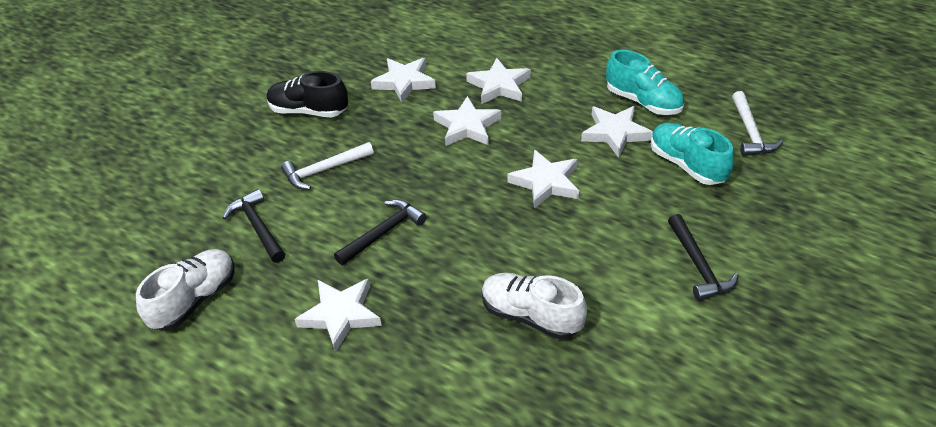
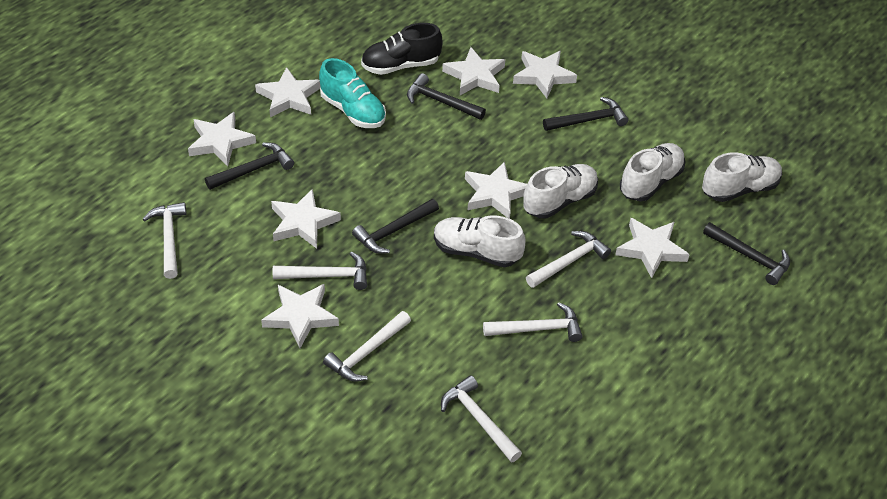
black hammer: [223,189,285,263] [334,199,427,265] [668,214,739,301] = 3 -> [205,142,294,190] [352,199,439,254] [407,73,486,120] [543,97,628,131] [703,222,790,285] = 5
turquoise shoe: [606,50,684,115] [651,122,734,185] = 2 -> [319,58,386,128] = 1
white hammer: [281,142,374,190] [732,91,783,156] = 2 -> [143,202,186,279] [273,252,367,290] [323,311,411,382] [441,375,522,462] [483,302,583,342] [526,231,611,288] = 6
white shoe: [136,249,234,330] [482,273,587,339] = 2 -> [434,215,525,267] [523,164,598,219] [620,143,685,201] [702,152,782,202] = 4
white star: [294,279,382,352] [371,58,436,103] [433,96,501,146] [466,58,531,104] [507,149,579,209] [581,106,653,158] = 6 -> [188,112,256,166] [255,67,321,118] [261,284,339,348] [271,189,341,249] [442,47,505,95] [465,162,527,219] [513,51,577,98] [615,218,690,278] = 8

